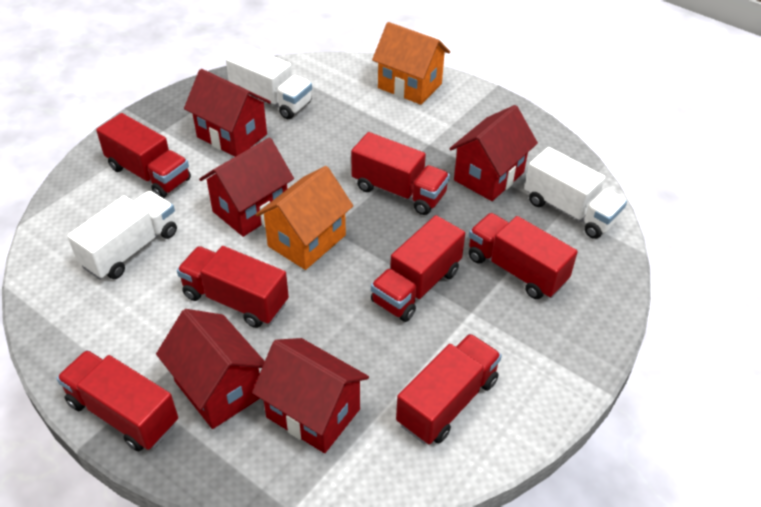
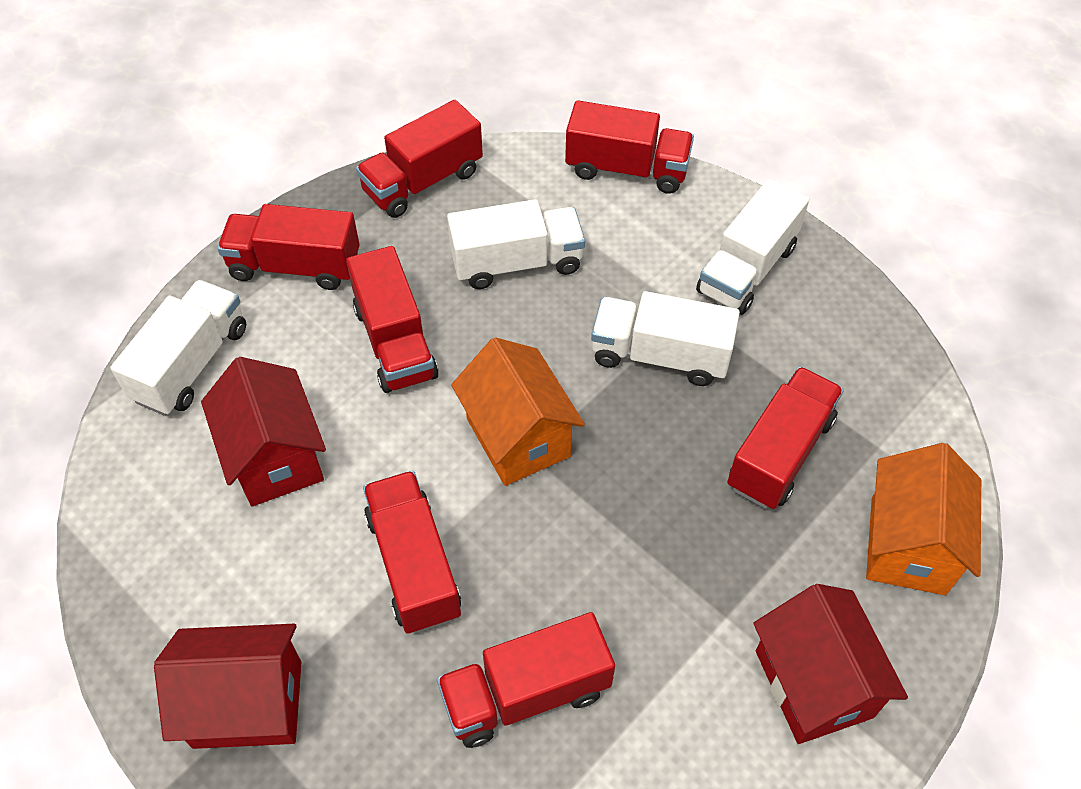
red house: [156,309,265,429] [184,69,271,157] [199,137,294,237] [252,338,369,453] [449,105,538,201] = 5 -> [154,624,301,749] [201,357,326,506] [753,584,908,744] = 3
white truck: [67,191,177,280] [226,45,312,119] [525,147,627,239] = 3 -> [110,280,246,416] [447,199,585,289] [591,291,740,386] [696,179,809,315] = 4

